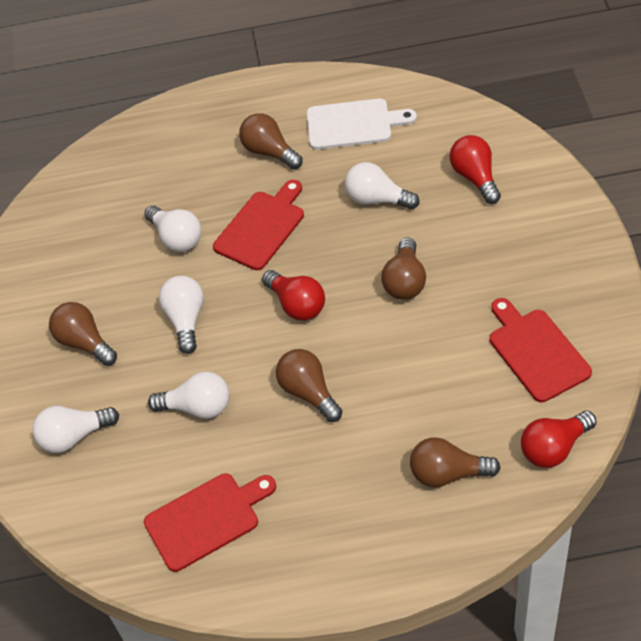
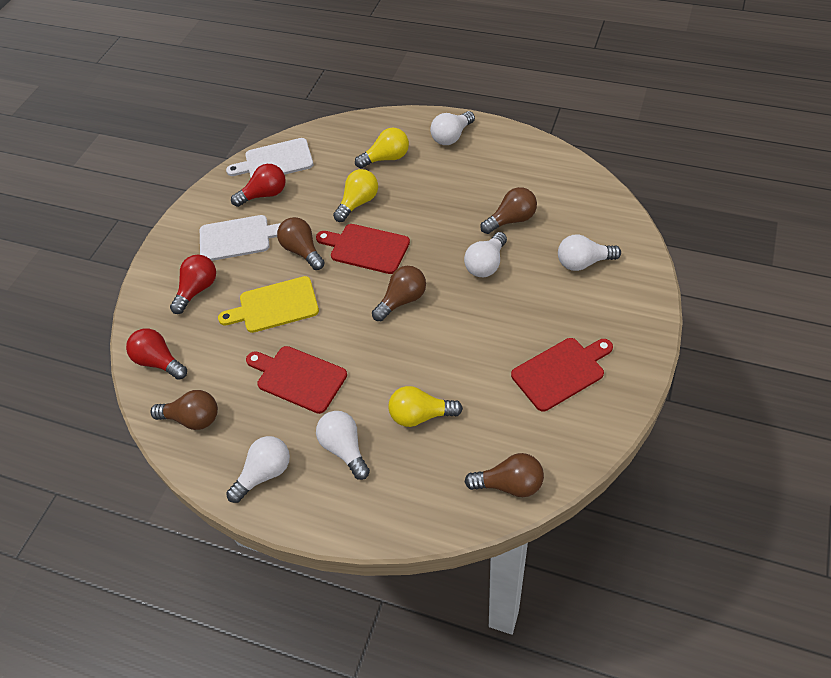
white cutting board: [307,99,417,150] = 1 -> [200,215,281,261] [226,138,313,177] = 2
yellow cutting board: none = 0 -> [218,276,319,333] = 1
yellow light bulb: none = 0 -> [333,169,378,222] [355,127,409,168] [389,386,463,427] = 3

